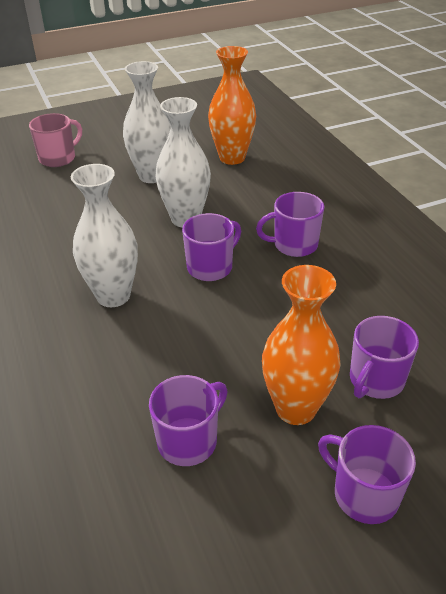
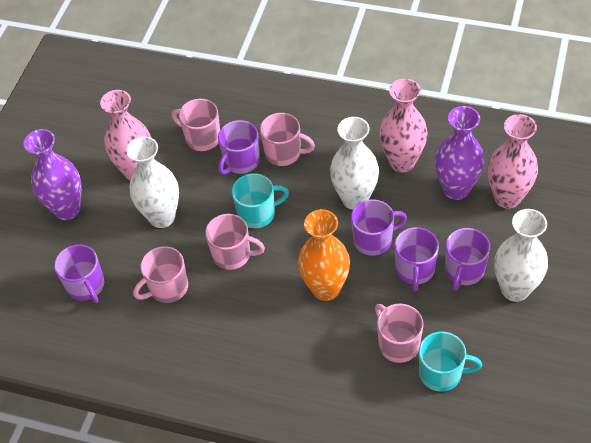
orange vase: [208,46,256,165] [262,265,340,425] = 2 -> [298,209,350,301] = 1
pink mug: [29,113,82,167] = 1 -> [133,246,188,303] [171,99,220,151] [205,214,265,270] [260,113,315,166] [375,304,424,363] = 5
pink vase: none = 0 -> [100,90,151,181] [379,79,428,172] [488,114,538,209] = 3
purple vase: none = 0 -> [23,129,81,220] [435,106,484,200] = 2
turquoise mug: none = 0 -> [232,173,289,228] [419,331,482,392] = 2

